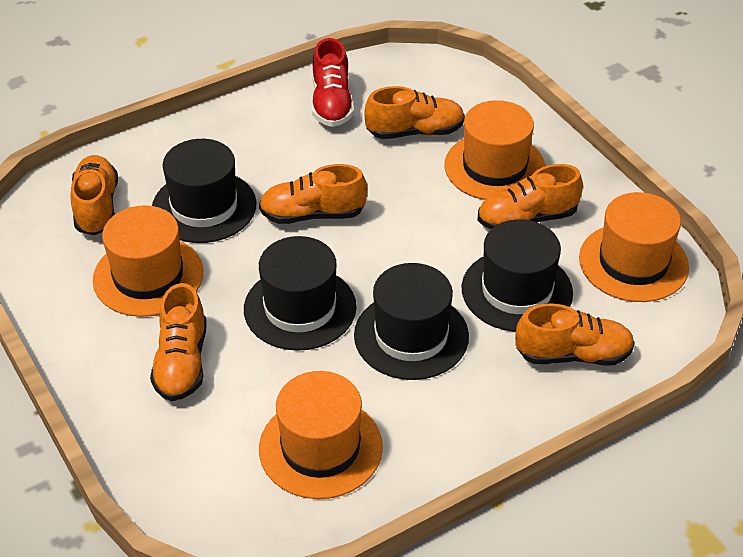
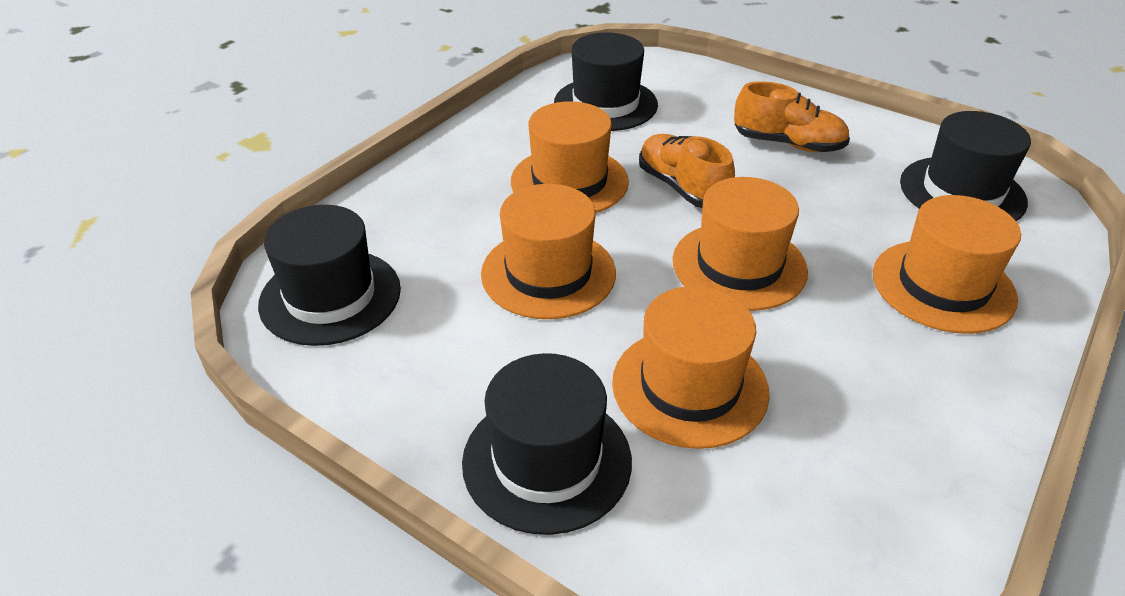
orange hat: [93,205,204,317] [259,371,383,499] [444,100,546,200] [579,192,689,302] = 4 -> [481,184,616,319] [511,101,629,213] [612,286,770,449] [673,177,808,311] [873,195,1021,334] = 5
orange shoe: [70,155,118,235] [150,283,207,401] [259,164,367,224] [364,86,465,139] [477,164,583,229] [515,303,635,365] = 6 -> [639,134,735,208] [734,81,850,152] = 2
red shoe: [312,38,354,127] = 1 -> none = 0

